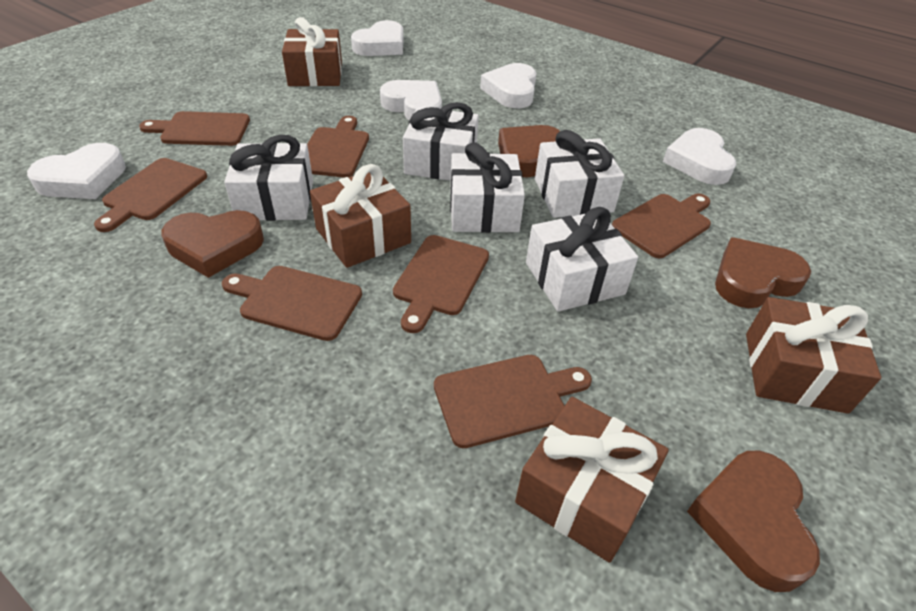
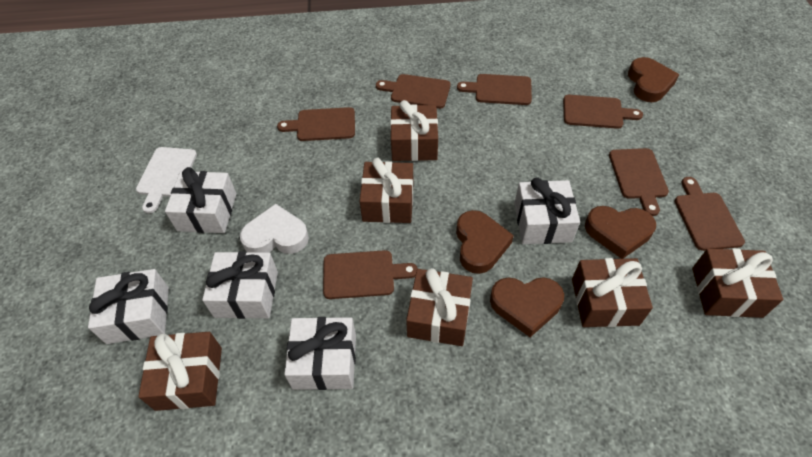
brown gift: [282,17,342,86] [310,164,411,268] [515,397,669,562] [746,297,881,414] = 4 -> [138,332,222,411] [360,158,413,223] [390,100,438,161] [406,268,473,346] [572,258,653,327] [692,249,783,318] = 6
white cutting board: none = 0 -> [136,147,197,213] = 1
white heart: [27,143,126,199] [351,20,404,56] [380,80,442,121] [480,63,537,108] [663,128,736,185] = 5 -> [240,204,309,254] = 1

